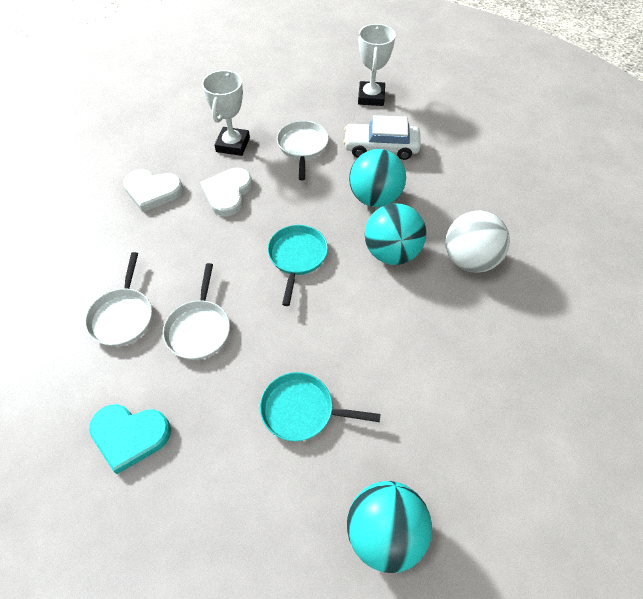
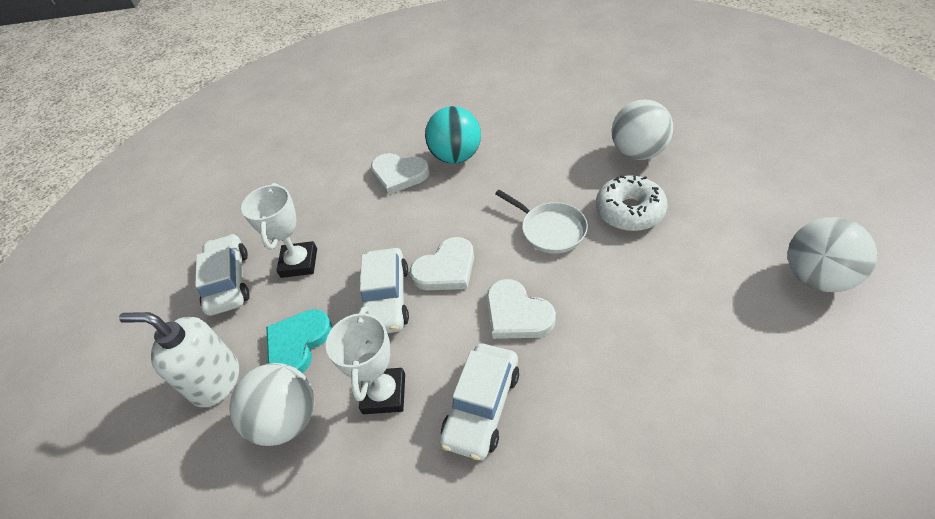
turquoise ball: [347,481,432,573] [349,149,406,207] [365,203,426,265] = 3 -> [425,106,481,164] = 1
turquoise pan: [260,372,381,441] [267,225,328,306] = 2 -> none = 0
white ball: [445,211,510,273] = 1 -> [229,363,315,446] [612,99,673,160] [788,217,877,292] = 3
white car: [343,115,421,160] = 1 -> [195,234,250,316] [360,248,409,333] [440,343,519,460] = 3
white donut: none = 0 -> [596,175,668,231] = 1
white heart: [123,169,183,212] [200,168,252,217] = 2 -> [371,153,430,195] [410,237,474,290] [487,279,556,339] = 3
white pan: [85,252,152,347] [163,263,230,360] [277,121,329,180] = 3 -> [495,190,588,254] = 1
white soap dispenser: none = 0 -> [119,312,239,407] = 1

